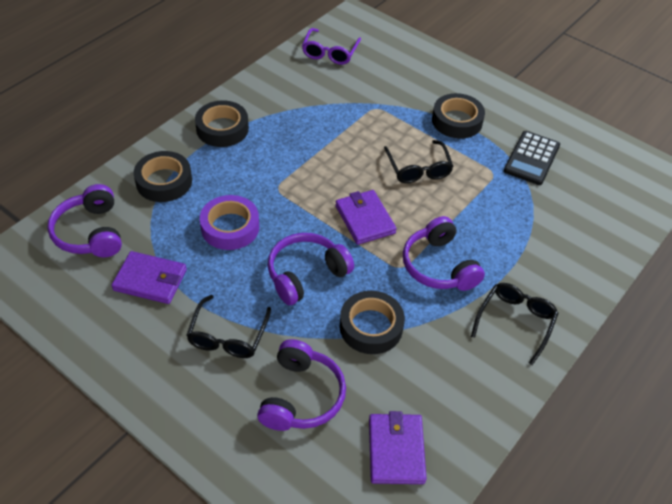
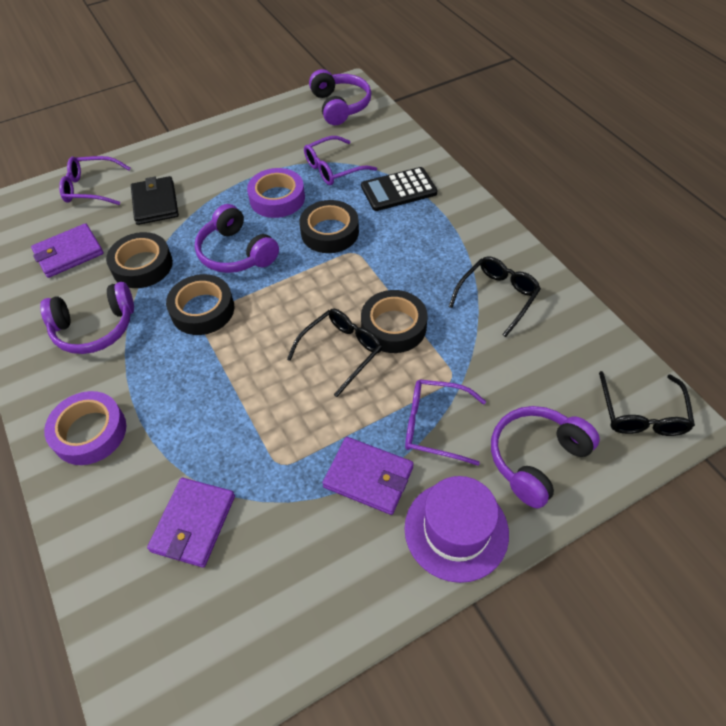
black wallet: none = 0 -> [131,176,179,225] = 1
purple glasses: [302,28,361,65] = 1 -> [59,156,131,205] [304,136,377,185] [405,379,486,466] = 3
purple hat: none = 0 -> [405,476,509,583] = 1
purple tape: [200,195,259,250] = 1 -> [44,391,126,465] [247,168,305,218] = 2

